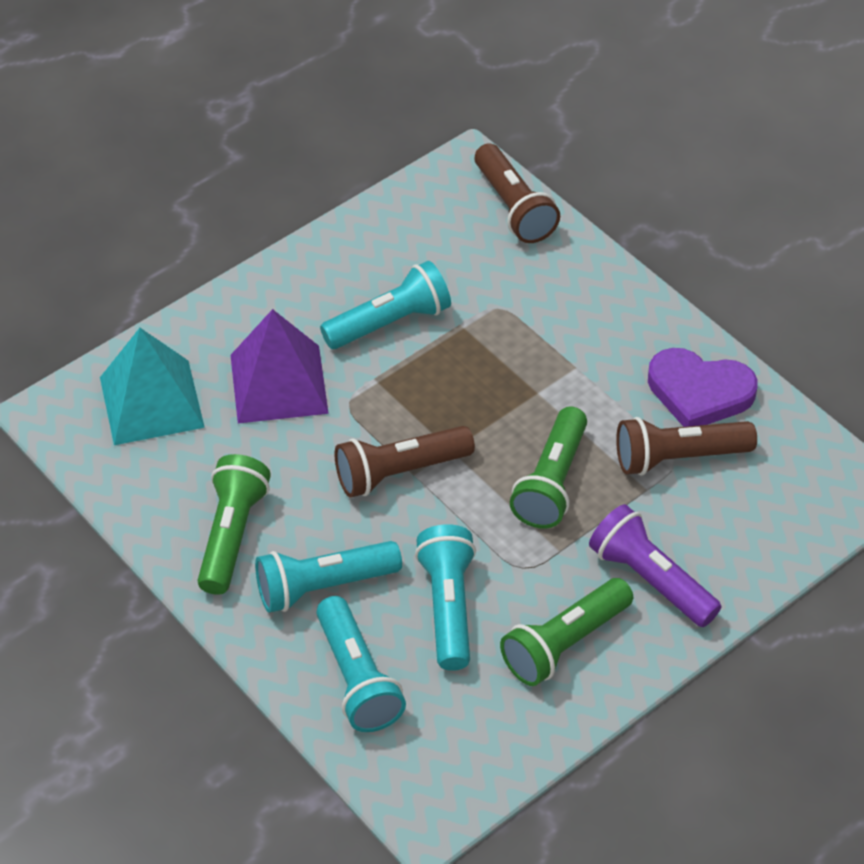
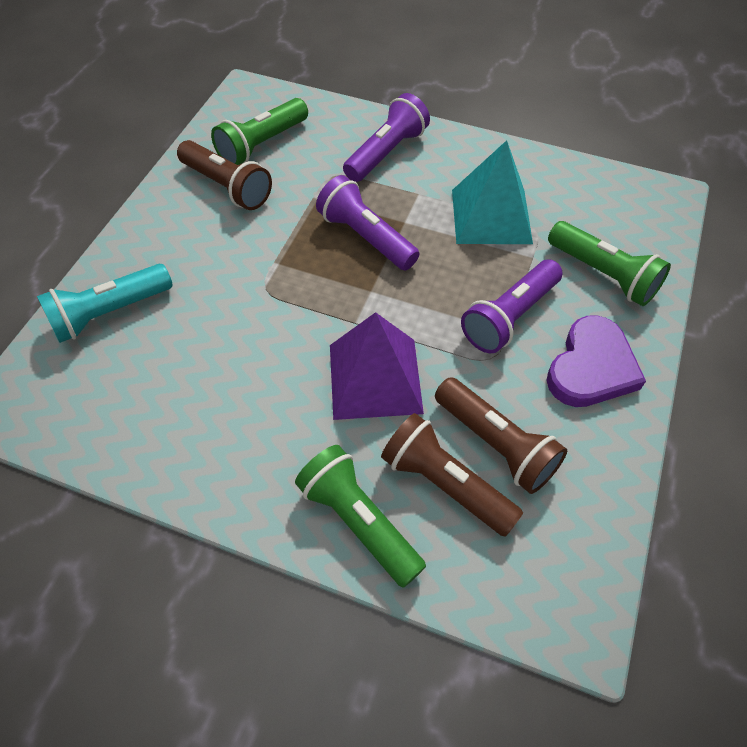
purple flashlight: [589,504,721,627] = 1 -> [316,175,420,270] [343,93,430,182] [461,259,562,353] = 3
turquoise flashlight: [255,541,402,613] [316,596,406,732] [320,261,451,349] [415,524,476,671] = 4 -> [37,264,173,343] = 1

